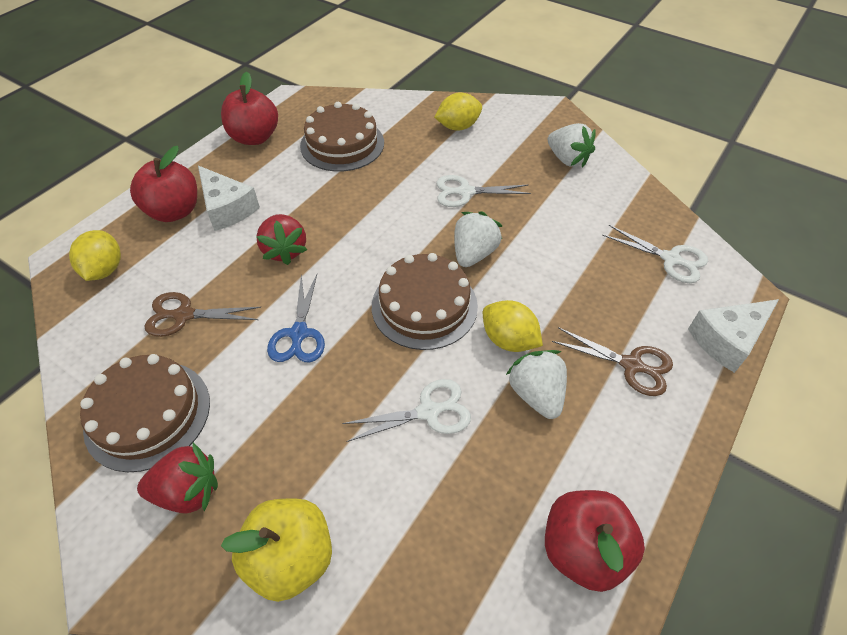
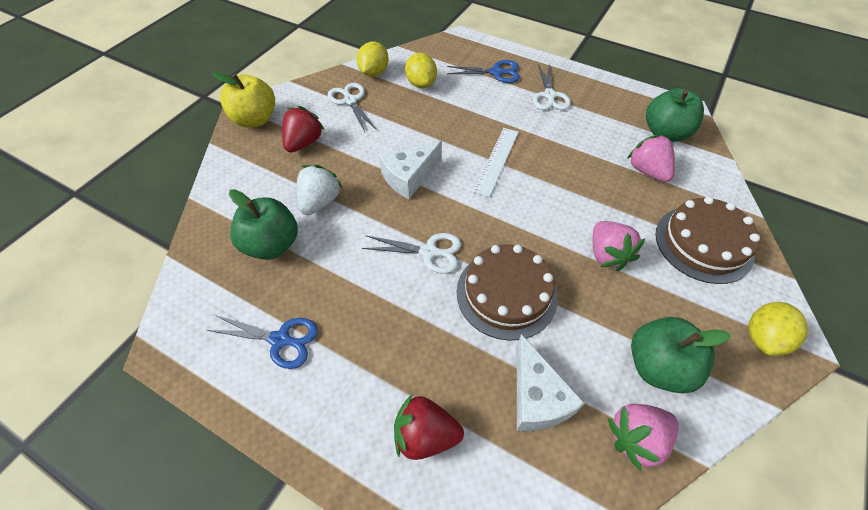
blue scissors: [267,274,325,363] = 1 -> [207,315,318,369] [447,60,520,83] = 2
brown cake: [80,354,210,472] [300,102,384,171] [372,253,478,350] = 3 -> [456,244,558,341] [655,197,760,284] = 2
brown scissors: [145,292,262,337] [552,327,673,396] = 2 -> none = 0
green apple: none = 0 -> [229,189,298,260] [631,317,731,394] [646,88,704,142] = 3
pink strawberry: none = 0 -> [593,221,645,271] [608,404,679,471] [627,134,675,182] = 3
red apple: [130,146,197,222] [221,72,278,145] [545,490,645,592] = 3 -> none = 0
white ruler: none = 0 -> [473,128,519,197] = 1
white strawberry: [454,211,502,267] [506,350,567,419] [548,123,596,167] = 3 -> [297,165,342,215] = 1

